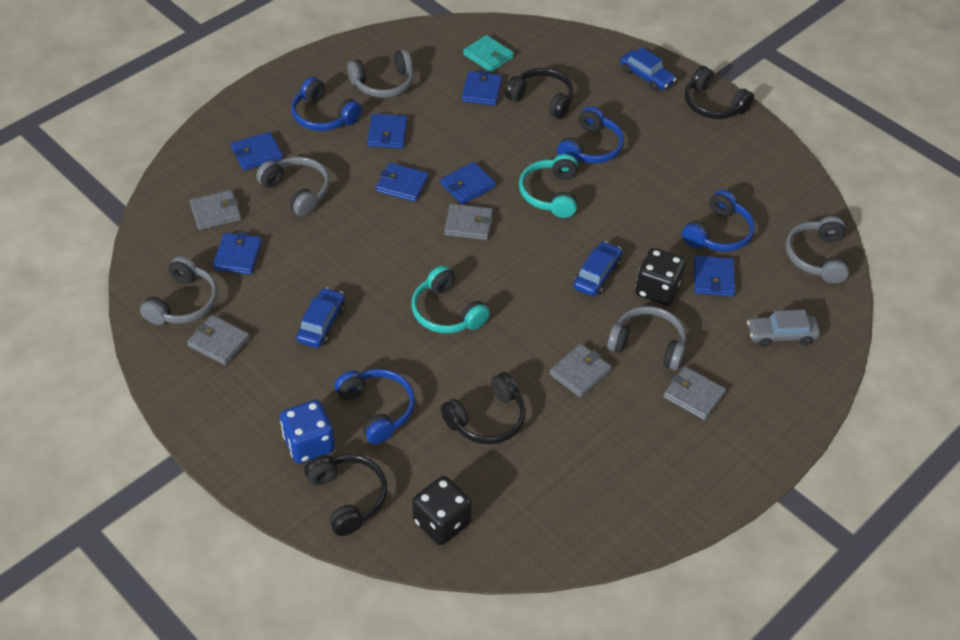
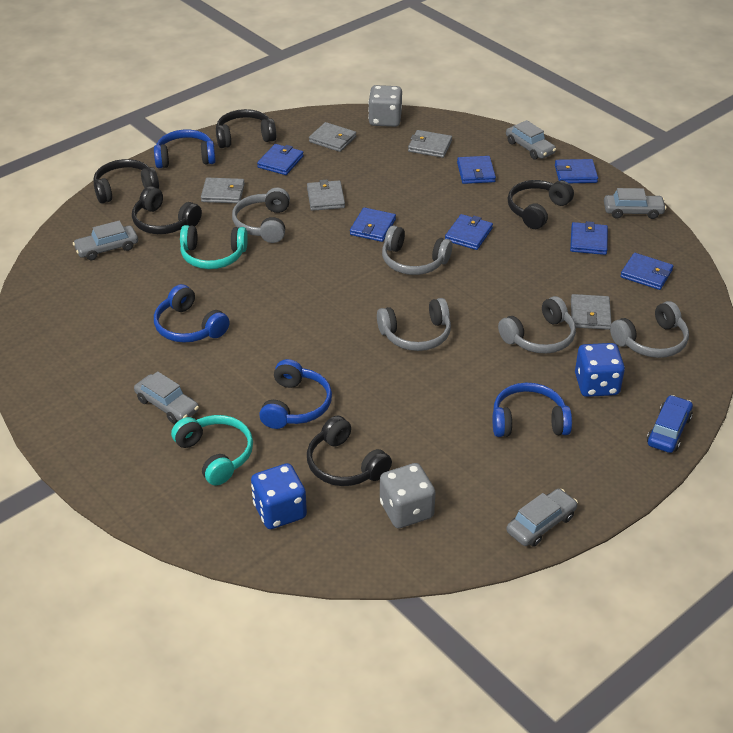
black dice: [413,476,472,545] [635,248,686,306] = 2 -> none = 0
black headphones: [304,454,387,536] [441,372,526,444] [505,68,574,119] [685,66,754,119] = 4 -> [93,159,159,203] [132,186,202,234] [216,109,276,148] [307,416,392,486] [508,180,574,229] = 5
blue car: [296,287,345,348] [573,241,622,296] [620,47,676,91] = 3 -> [647,395,693,453] = 1
blue dice: [280,400,335,464] = 1 -> [251,463,307,529] [575,343,625,397] = 2
grey car: [747,310,820,347] = 1 -> [73,221,138,260] [134,371,199,423] [506,120,556,160] [506,489,578,547] [604,188,667,219] = 5
grey dice: none = 0 -> [368,85,402,127] [380,463,436,528] = 2
turquoise wallet: [463,35,514,72] = 1 -> none = 0

